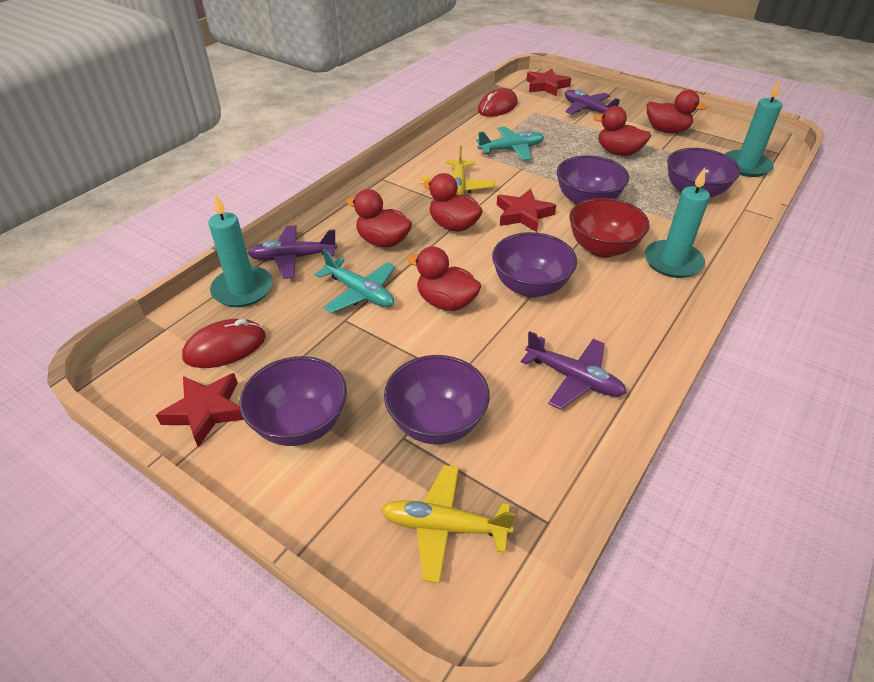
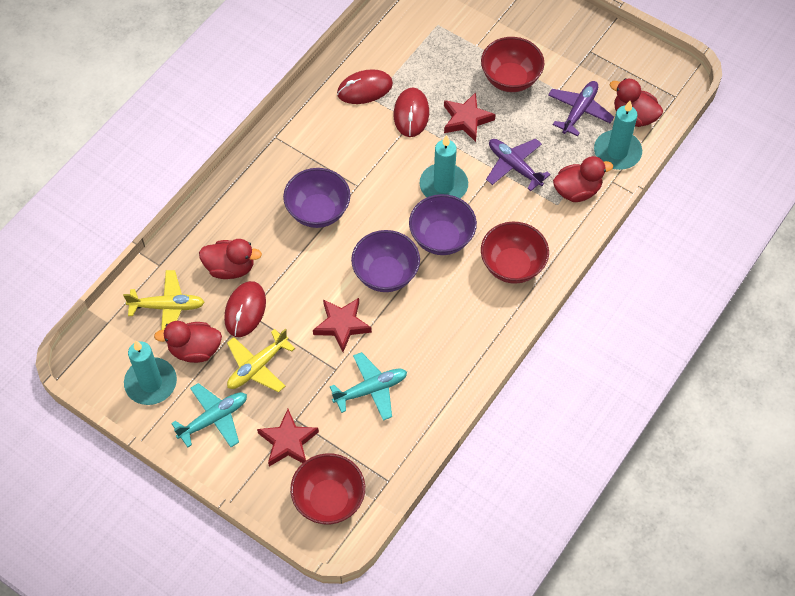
purple bowl: [240,356,347,446] [384,355,490,444] [492,232,577,297] [557,155,629,205] [667,148,741,197] = 5 -> [283,168,350,228] [351,230,420,292] [409,194,477,255] = 3
purple plane: [248,225,338,279] [521,331,627,410] [565,90,620,115] = 3 -> [486,139,551,191] [548,81,614,136] = 2
red bowl: [569,198,650,258] = 1 -> [290,453,365,524] [481,37,545,92] [481,222,549,284] = 3
red duck: [346,189,412,247] [407,247,481,311] [423,173,483,232] [593,106,651,156] [647,90,707,133] = 5 -> [154,321,222,363] [199,239,262,279] [553,156,613,202] [610,78,663,127] = 4
red mouse: [182,319,266,368] [478,88,518,117] = 2 -> [224,281,266,337] [337,69,393,104] [394,88,429,137] = 3

